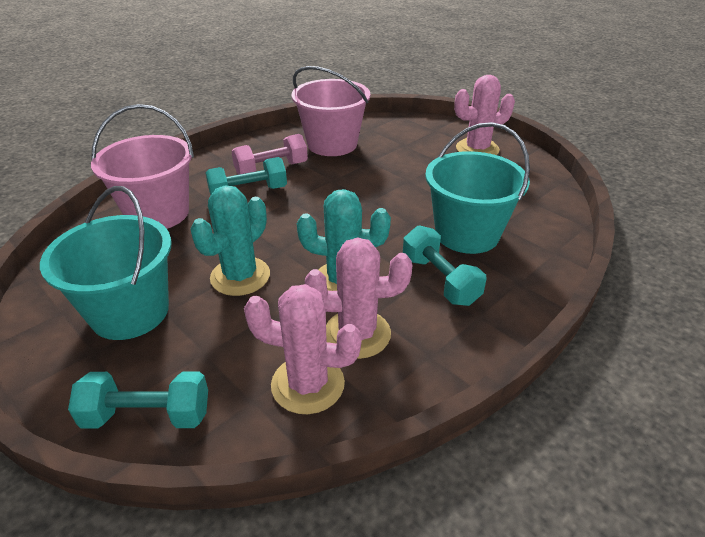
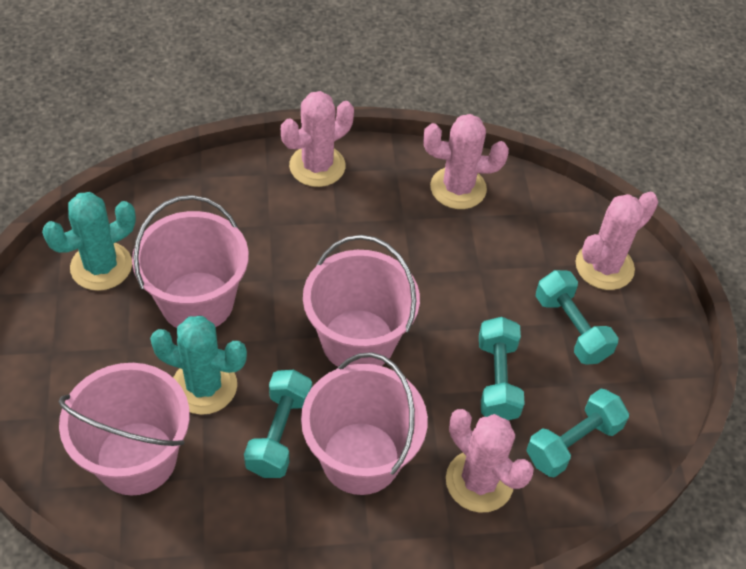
pink bucket: [91,104,194,229] [292,66,370,156] = 2 -> [59,363,190,496] [132,195,249,328] [301,352,428,495] [303,235,420,367] = 4
pink cactus: [244,284,362,414] [305,237,412,359] [454,75,515,155] = 3 -> [281,91,354,187] [423,114,509,209] [446,409,534,512] [575,192,658,290] = 4
pink dumbbell: [231,134,308,175] = 1 -> none = 0
turquoise bucket: [40,186,172,340] [425,122,530,254] = 2 -> none = 0
turquoise dumbbell: [68,372,208,428] [205,157,287,195] [403,225,486,306] = 3 -> [244,370,312,478] [479,317,525,420] [526,389,629,478] [536,270,618,365] = 4

